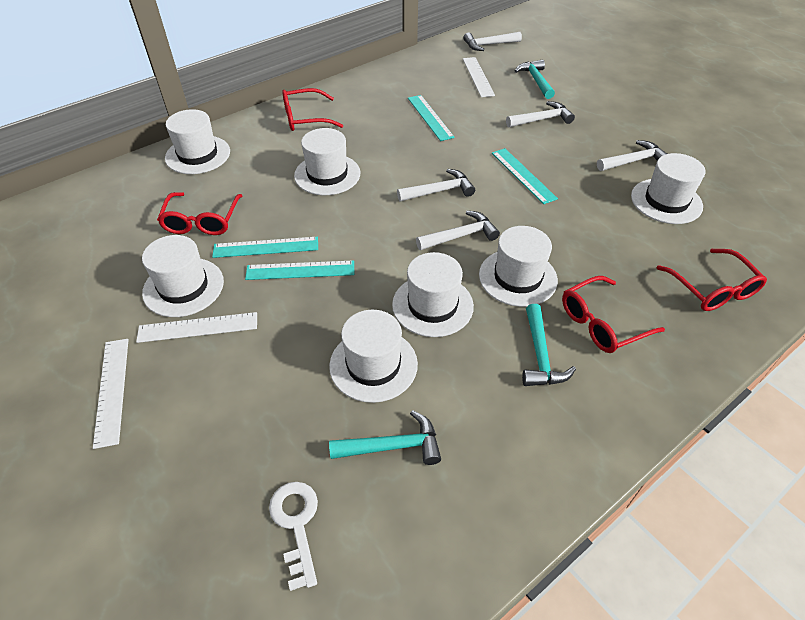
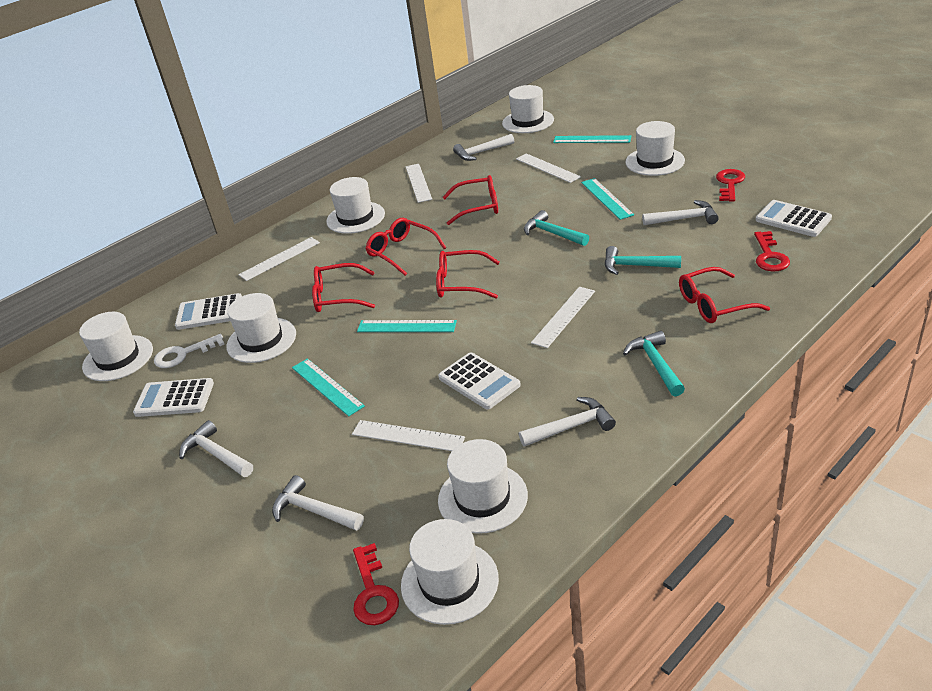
red glasses: [157,192,242,235] [282,88,343,131] [562,276,665,353] [656,249,767,311] = 4 -> [312,263,375,312] [365,218,446,276] [436,250,500,298] [443,175,498,225] [679,267,770,323] = 5
red key: none = 0 -> [353,543,399,625] [716,169,745,202] [754,231,790,271] = 3
white calculator: none = 0 -> [133,378,214,417] [175,293,242,330] [438,352,521,409] [756,200,832,237] = 4
white ruler: [93,339,129,449] [136,312,257,343] [463,57,495,97] = 3 -> [239,237,320,281] [352,420,465,451] [406,164,432,203] [516,153,581,183] [531,287,595,348] = 5

